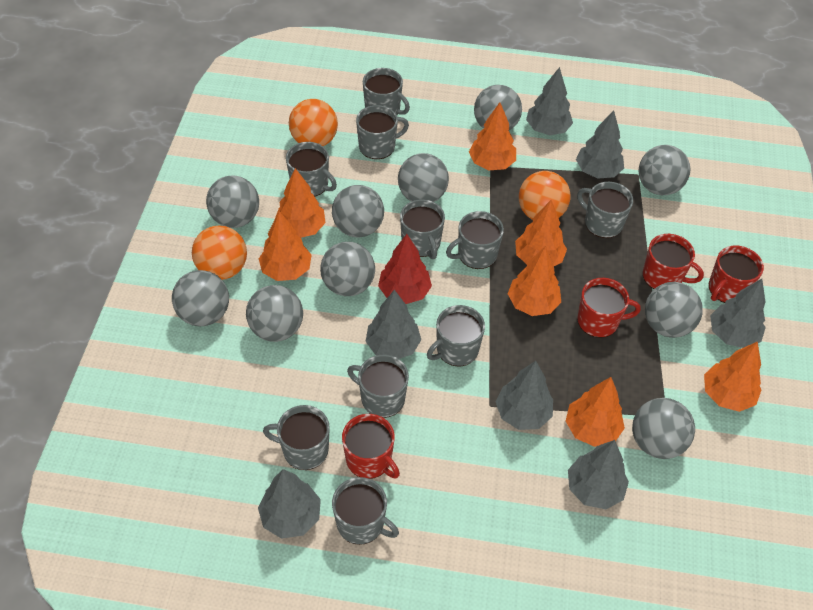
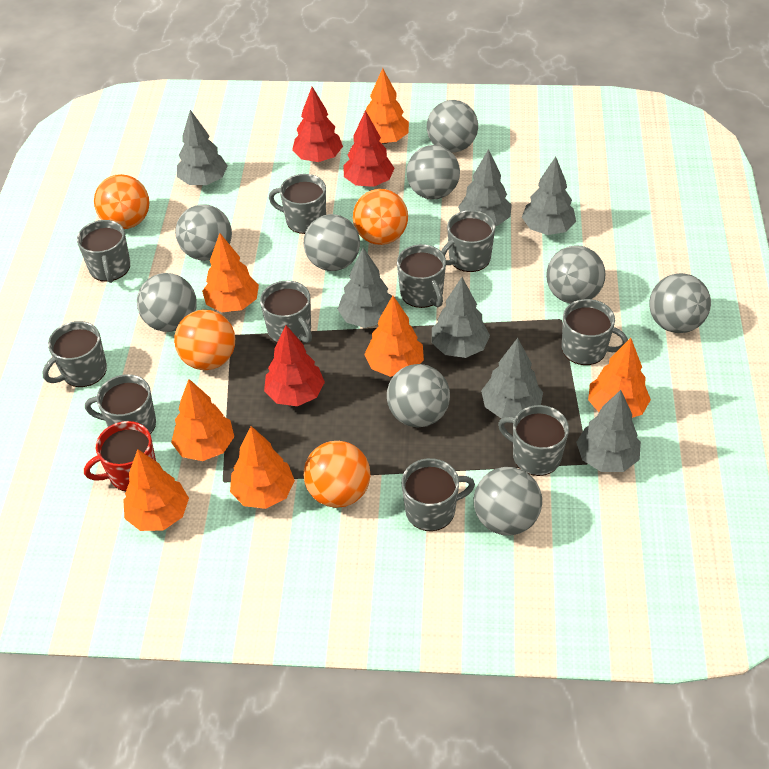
grey ball: [172,270,229,326] [206,175,259,228] [246,285,303,342] [320,242,375,296] [332,185,384,238] [398,153,449,202] [474,85,522,130] [632,398,695,459] [638,145,690,195] [645,282,703,338] = 10 -> [137,273,197,332] [175,204,232,261] [304,214,360,271] [387,364,450,428] [406,145,460,199] [427,100,478,153] [474,467,542,535] [546,245,606,304] [649,273,711,333] = 9
orange ball: [192,225,247,280] [289,99,338,146] [519,171,570,220] = 3 -> [94,174,149,229] [174,310,235,370] [303,441,371,508] [353,189,408,245] = 4
red mug: [342,414,400,479] [577,278,641,338] [643,234,704,289] [709,246,764,303] = 4 -> [84,421,156,491] = 1
red tree: [378,234,432,304] = 1 -> [264,325,325,406] [292,87,343,162] [343,110,395,187] = 3

